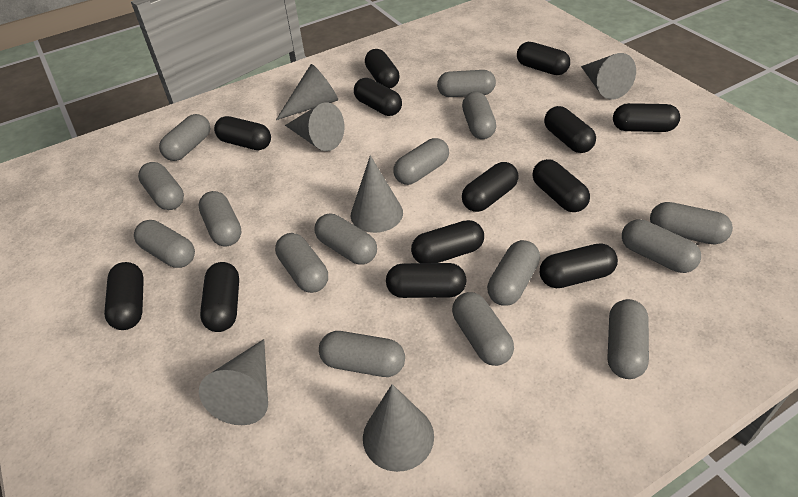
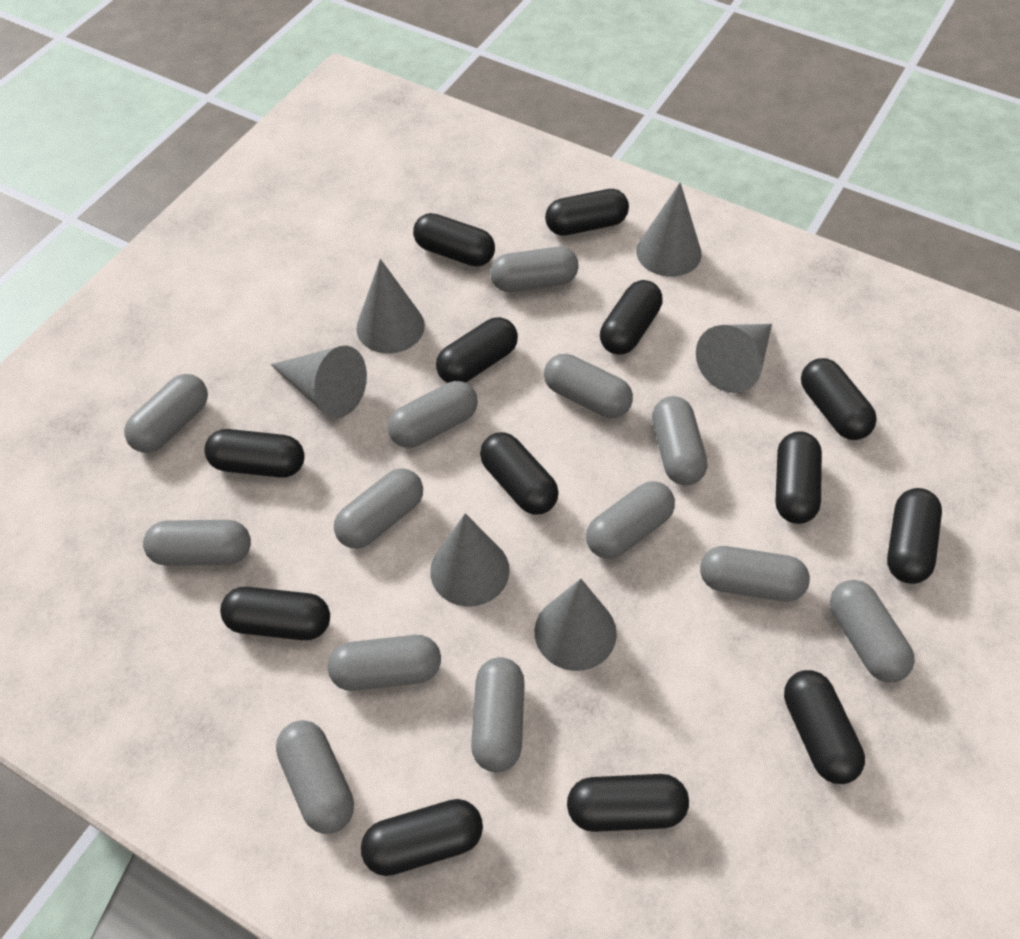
grey capsule: [134,220,195,268] [138,162,184,210] [159,114,210,161] [198,191,242,246] [275,233,328,293] [315,214,377,265] [319,331,405,377] [393,138,449,185] [437,70,496,97] [452,292,514,366] [462,92,496,139] [487,240,540,306] [607,299,649,379] [622,219,701,273] [650,202,733,244] = 15 -> [124,374,208,453] [143,520,251,566] [276,720,354,834] [328,635,441,691] [334,468,423,549] [388,381,478,448] [471,657,525,772] [490,247,579,292] [544,354,633,418] [586,481,675,559] [652,396,707,485] [700,546,810,601] [830,580,915,682] = 13

